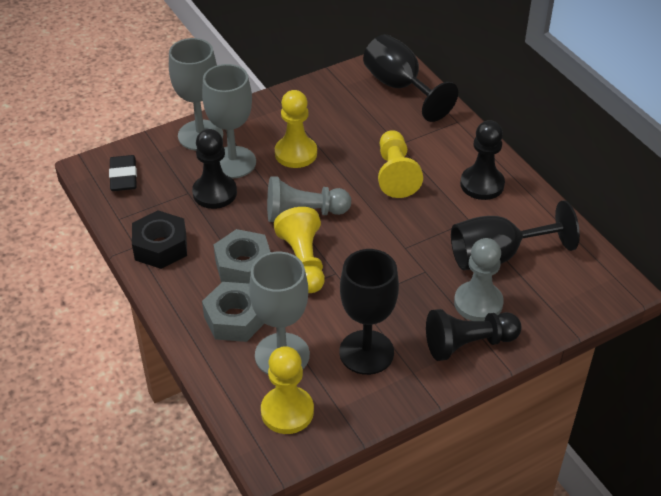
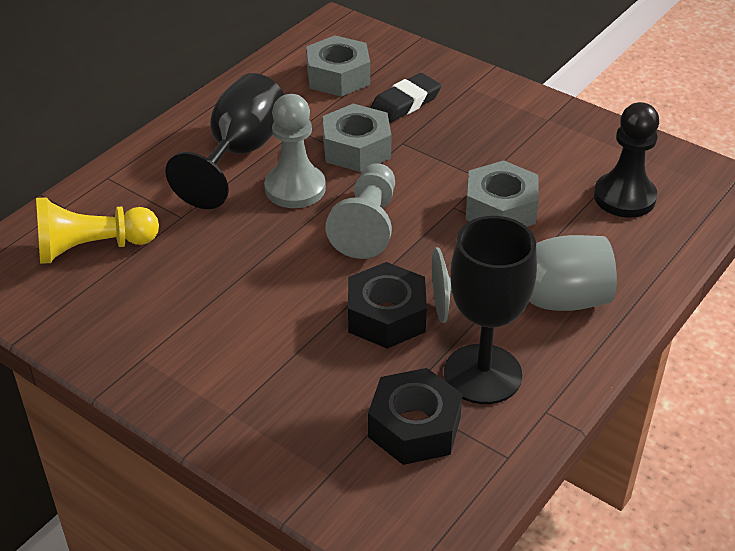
black goblet: [339,249,399,375] [363,34,458,122] [451,200,580,270] = 3 -> [165,73,284,209] [444,216,537,404] = 2
black nut: [132,210,187,269] = 1 -> [348,262,427,349] [368,368,463,465] = 2
black pawn: [192,129,237,209] [426,309,522,361] [460,120,505,200] = 3 -> [594,102,659,218] = 1
grey goblet: [169,38,223,151] [202,64,256,179] [249,252,310,375] = 3 -> [432,235,617,323] = 1
grey nut: [202,282,265,342] [214,229,270,284] = 2 -> [306,36,370,97] [322,104,392,172] [466,160,539,227] = 3
yellow pawn: [261,346,314,434] [274,207,325,293] [275,90,317,168] [378,130,423,198] = 4 -> [36,197,159,264] = 1

